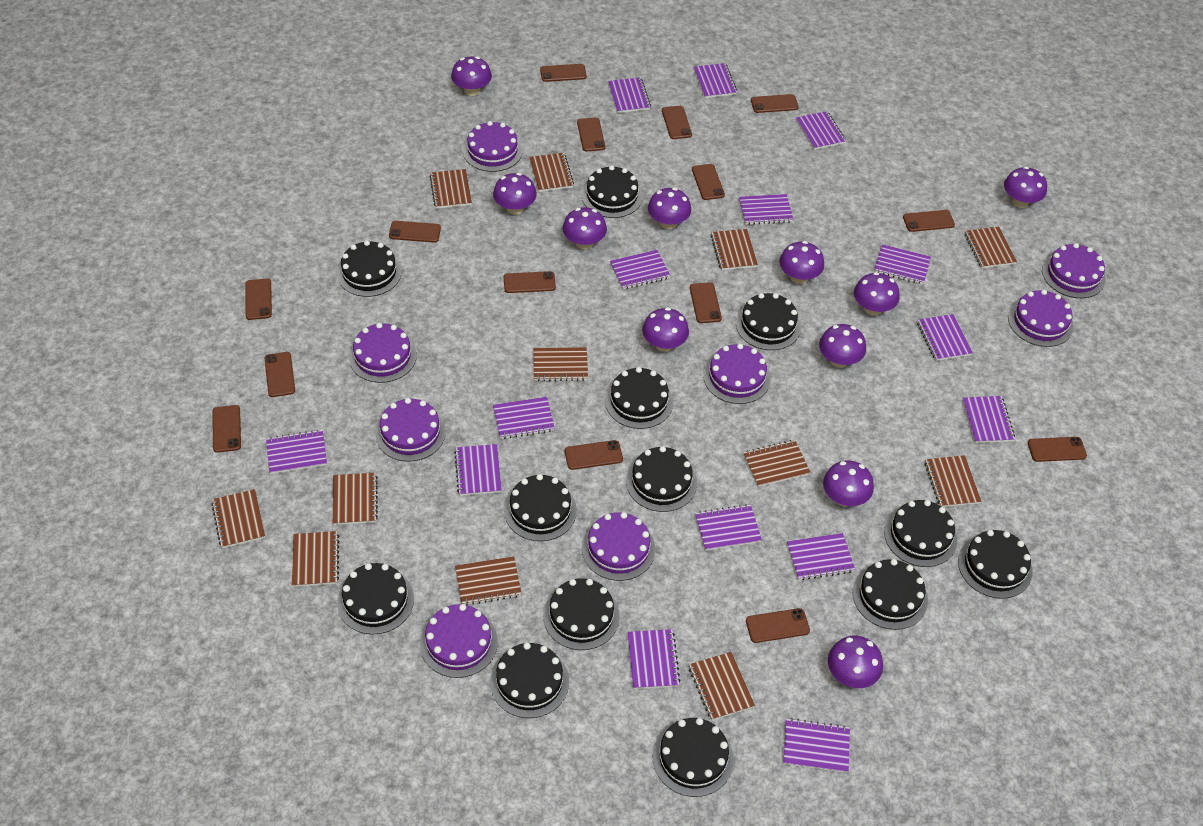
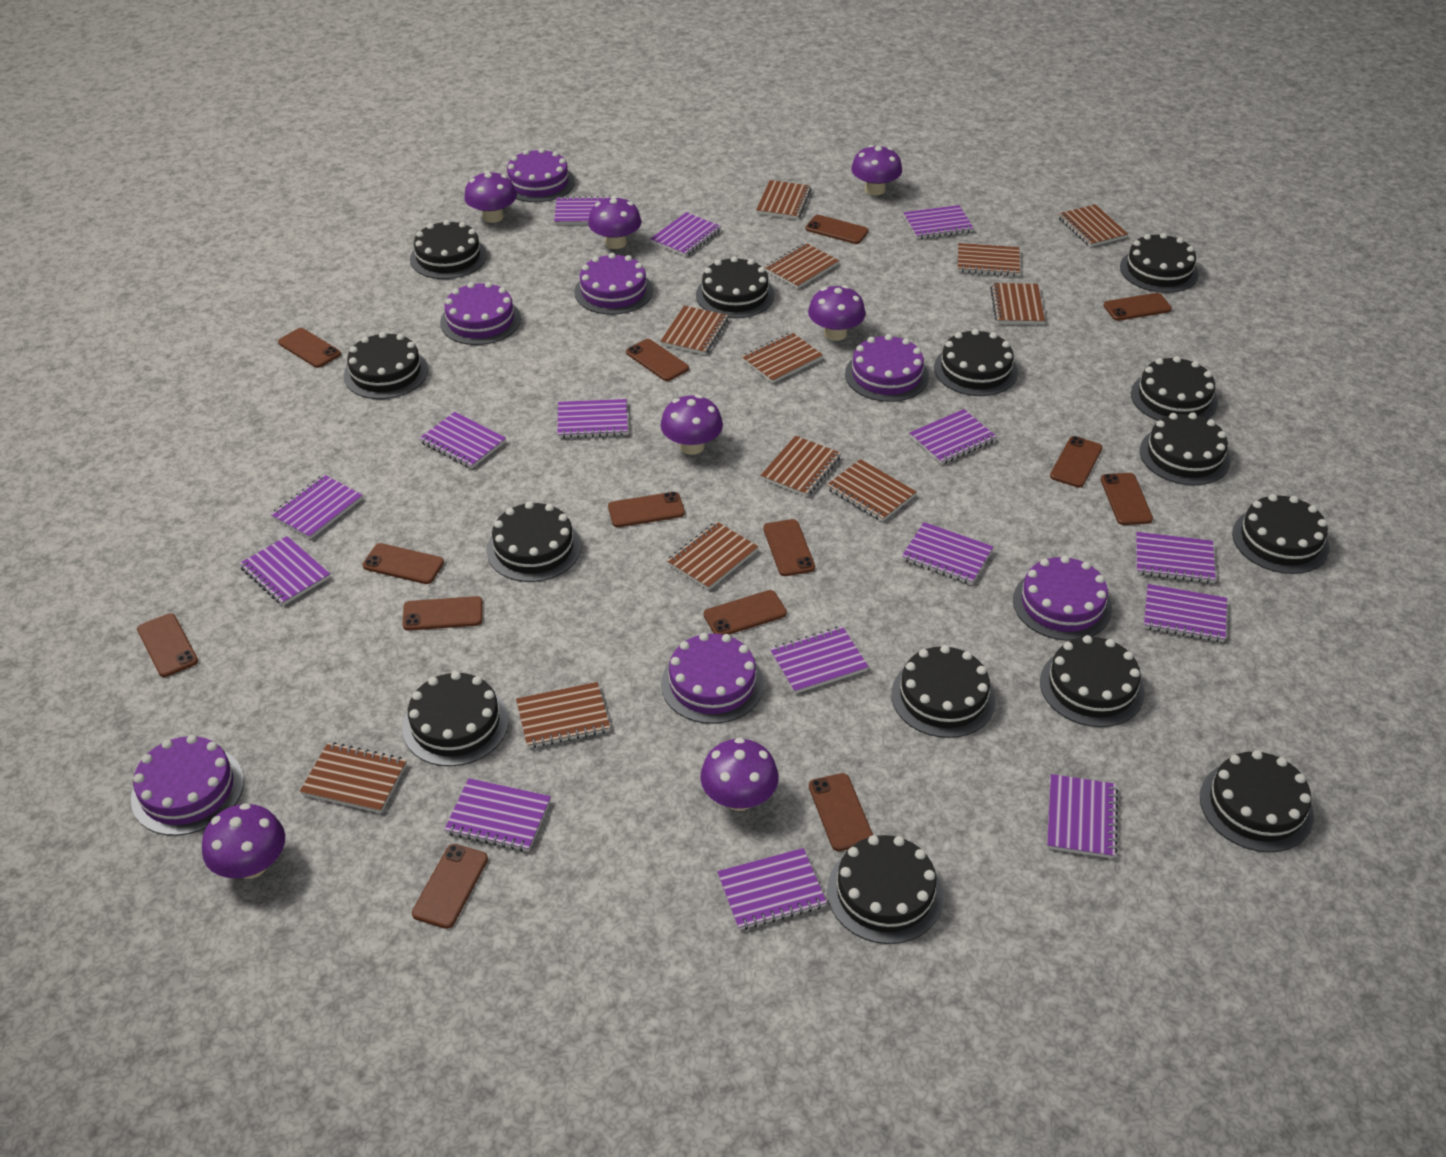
black cake: [337,240,402,297] [337,563,414,635] [490,642,569,718] [504,474,577,541] [543,578,620,650] [582,165,643,218] [605,367,673,429] [626,446,697,512] [653,718,734,797] [736,293,801,350] [853,559,928,630] [884,500,957,567] [958,530,1033,599] = 13 -> [344,332,428,399] [402,671,509,766] [410,220,487,279] [486,501,581,582] [696,256,775,318] [827,835,943,944] [891,645,996,738] [934,329,1018,396] [1040,635,1145,727] [1120,233,1199,293] [1131,356,1218,421] [1140,412,1231,485] [1200,750,1314,852] [1232,494,1330,574] = 14
brown phone: [212,405,241,453] [245,279,272,320] [264,352,295,397] [389,221,441,243] [504,271,556,293] [540,64,587,82] [565,440,623,470] [577,117,605,152] [662,106,692,139] [690,282,722,323] [692,164,725,200] [746,608,810,643] [751,94,799,113] [903,210,955,232] [1028,437,1087,462] = 15 -> [137,613,198,677] [278,328,341,368] [363,543,444,584] [403,596,483,631] [412,844,488,929] [608,492,685,527] [626,339,689,381] [704,590,787,635] [763,519,815,576] [806,215,869,244] [809,773,873,851] [1050,436,1103,488] [1101,473,1153,525] [1103,293,1172,321] = 14
purple cake: [349,323,417,383] [375,398,446,461] [420,604,498,678] [463,121,523,172] [582,512,656,581] [703,344,771,404] [1008,289,1074,347] [1042,243,1106,298] = 8 -> [131,735,244,836] [440,282,521,345] [506,148,575,202] [574,253,653,315] [661,633,764,724] [845,334,929,402] [1013,556,1112,641] = 7
purple mushroom: [451,56,492,96] [493,173,537,215] [563,207,607,249] [642,307,689,352] [648,188,691,229] [779,241,824,284] [819,324,866,368] [823,461,874,507] [828,636,883,688] [854,272,900,316] [1004,166,1047,208] = 11 -> [202,803,285,879] [464,171,517,223] [588,196,641,249] [660,395,723,455] [700,738,779,811] [808,285,866,341] [851,145,902,195] = 7

